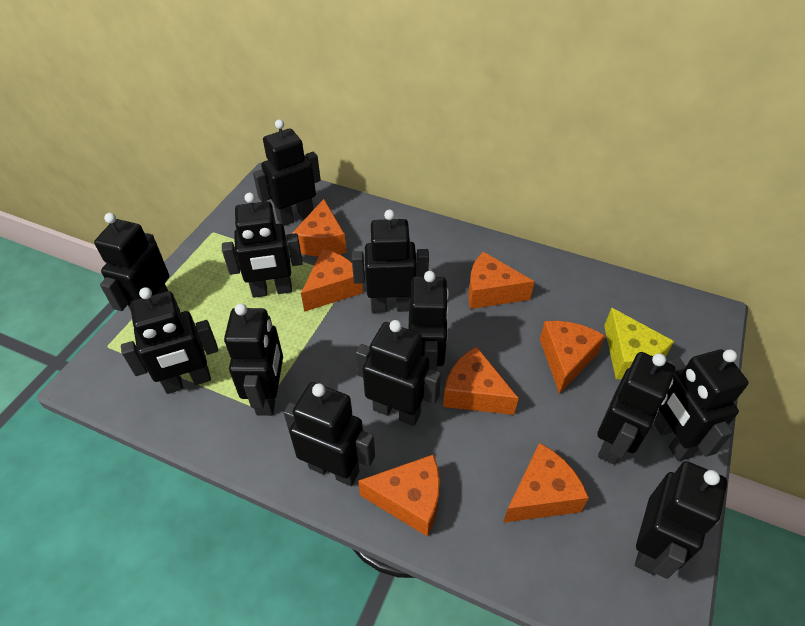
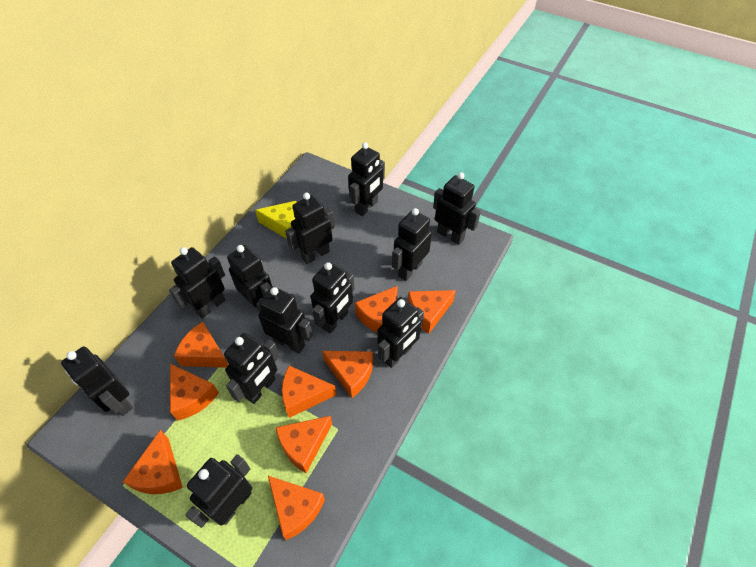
orange cheese: [292,199,347,256] [301,249,363,312] [358,454,440,537] [443,346,519,415] [468,252,535,309] [503,443,589,523] [540,321,605,394] = 7 -> [123,430,183,494] [170,364,219,421] [174,322,228,368] [268,476,325,540] [276,416,332,473] [282,366,336,418] [322,351,373,398] [355,286,398,332] [408,290,456,334] = 9

